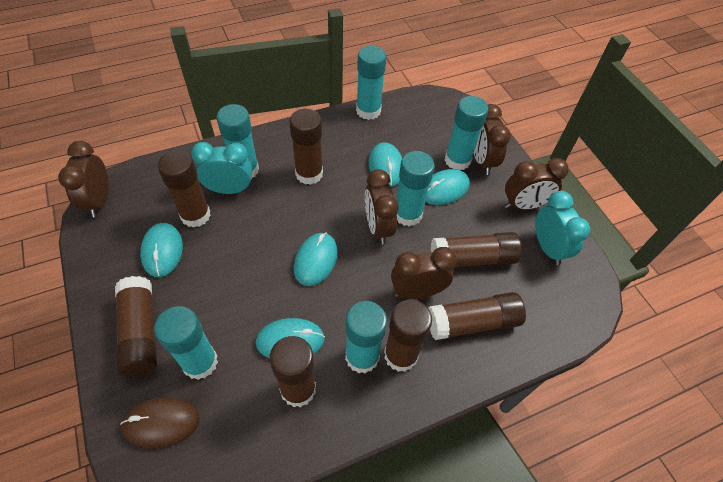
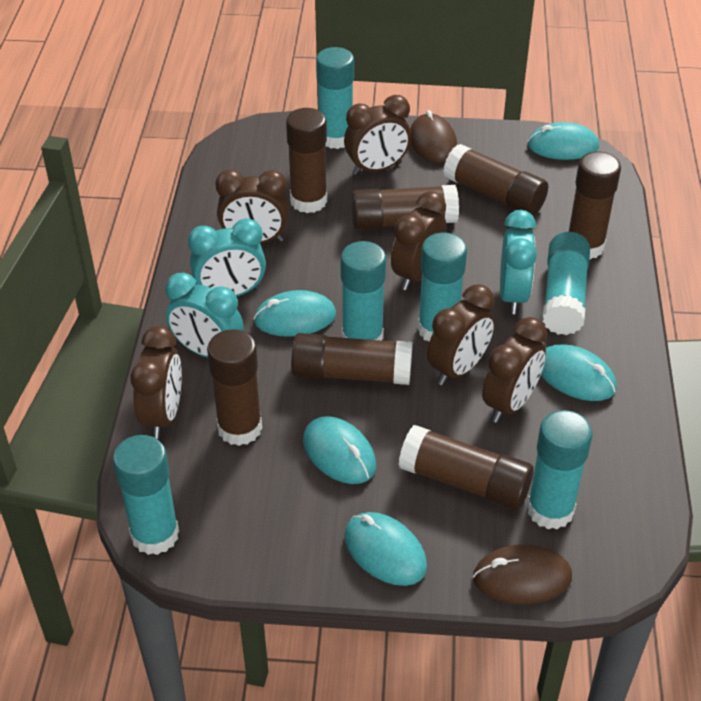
brown clock: [58,141,109,217] [365,169,399,245] [391,247,457,299] [474,104,511,175] [505,158,569,210] = 5 -> [130,326,182,439] [215,169,289,244] [344,95,411,175] [391,191,446,290] [427,284,495,385] [482,317,547,423] = 6
brown mouse: [120,397,200,448] = 1 -> [410,110,457,163] [473,544,572,604] = 2
turquoise clock: [191,142,252,194] [535,191,590,265] = 2 -> [165,273,244,358] [188,218,266,297] [500,210,537,314] = 3

